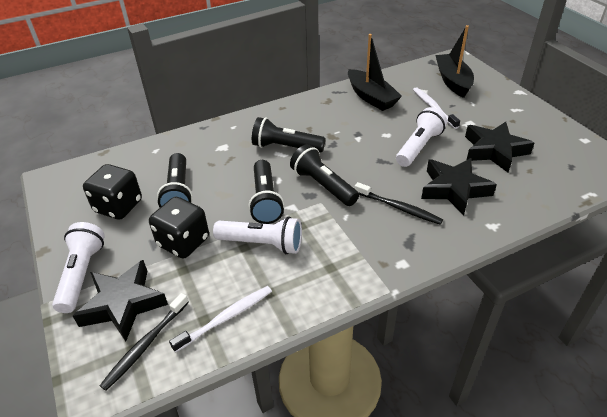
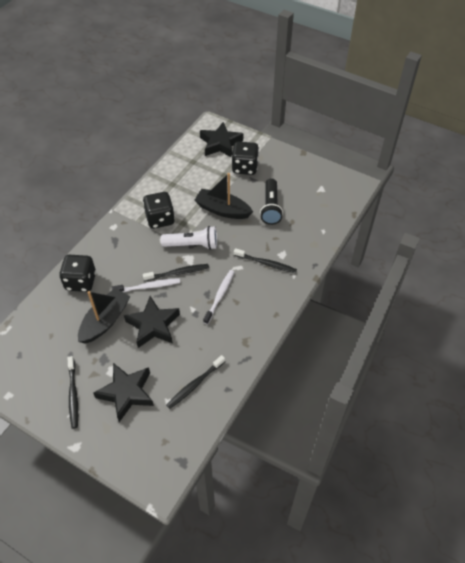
black dice: [83,164,142,219] [149,197,209,258] = 2 -> [59,255,96,292] [143,192,175,229] [232,142,259,175] = 3
black flashlight: [157,153,193,207] [249,160,284,224] [252,117,325,153] [290,144,359,206] = 4 -> [260,178,283,225] = 1
black toothbrush: [100,293,189,391] [355,182,443,225] = 2 -> [68,356,78,429] [143,264,209,281] [166,355,225,409] [234,248,297,273] = 4
white flashlight: [52,222,105,313] [213,216,302,254] [396,107,447,167] = 3 -> [161,226,217,250] = 1

